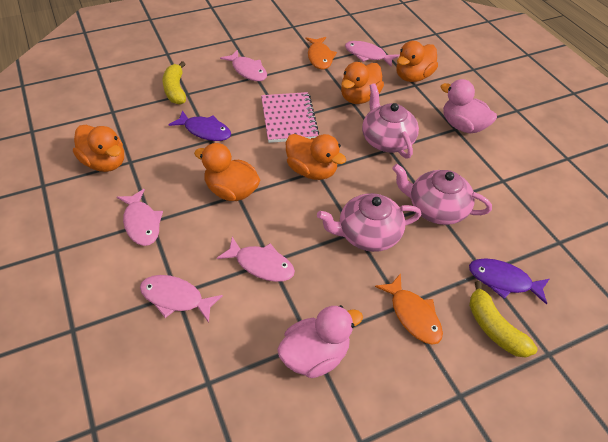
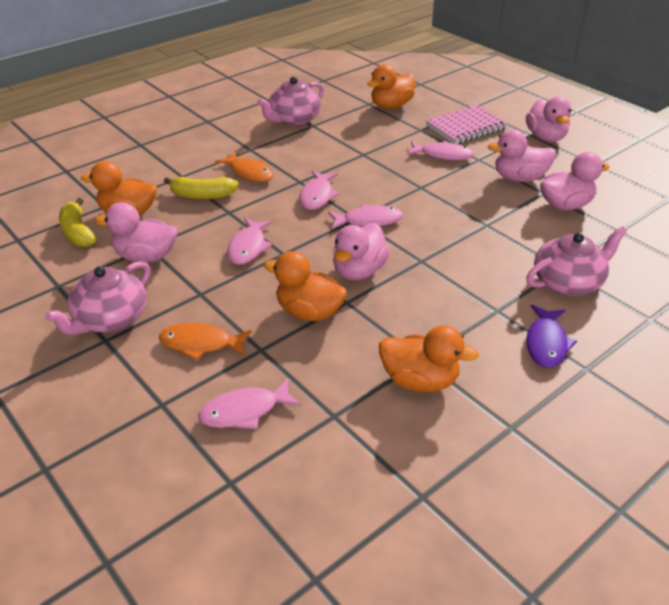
orange duck: [73,125,124,172] [194,143,260,201] [286,134,346,180] [341,62,384,104] [396,41,438,82] = 5 -> [81,161,157,216] [264,251,347,321] [367,64,415,109] [379,325,479,392] = 4
pink duck: [277,305,363,378] [440,79,497,134] = 2 -> [95,202,177,263] [333,223,390,280] [488,130,556,182] [526,96,571,142] [540,152,610,210] = 5
purple fish: [168,110,231,141] [469,258,549,305] = 2 -> [526,305,577,368] = 1

